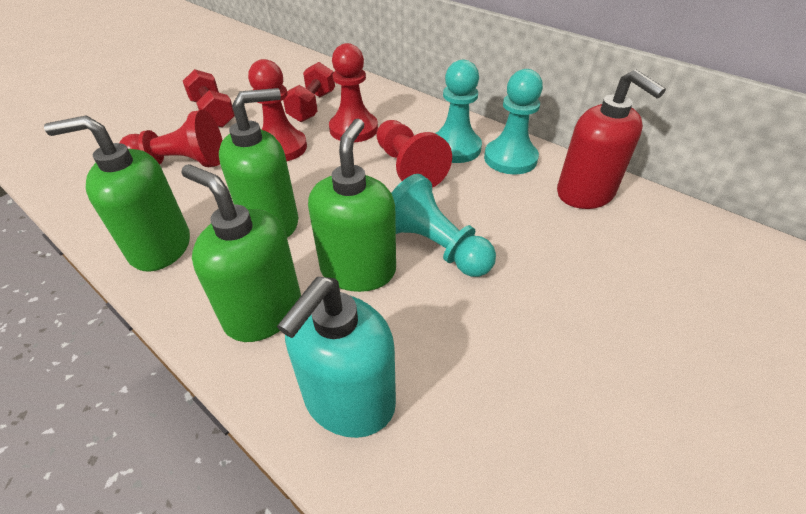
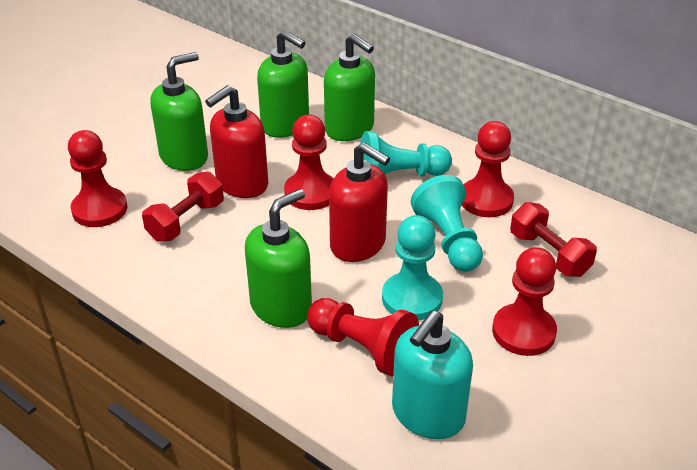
red pawn: [119,110,222,167] [248,59,307,161] [329,43,378,142] [376,120,452,188] = 4 -> [68,130,127,227] [284,115,334,210] [307,298,419,377] [462,121,514,217] [492,247,557,356] = 5
red soap dispenser: [557,70,666,209] = 1 -> [205,85,268,198] [329,142,390,262] = 2

